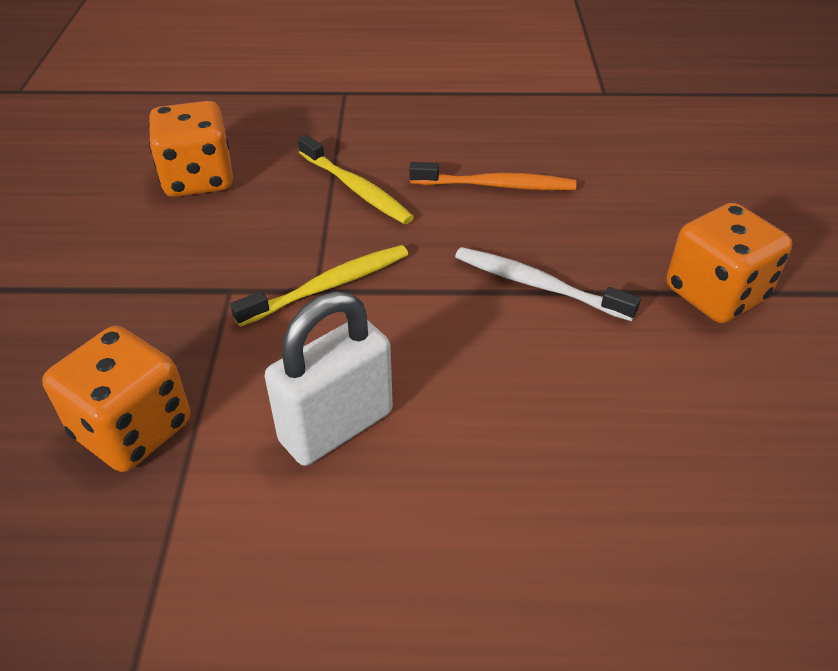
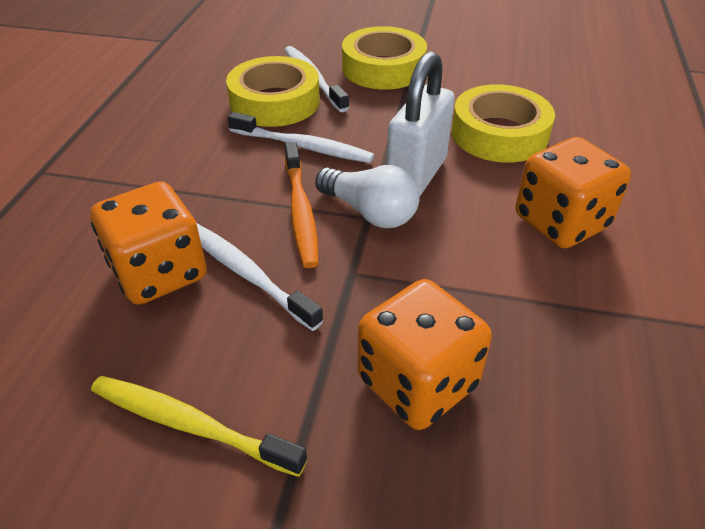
white light bulb: none = 0 -> [315,165,420,228] = 1
white toothbrush: [455,247,641,321] = 1 -> [196,223,324,331] [228,112,374,163] [284,46,349,112] = 3
yellow tape: none = 0 -> [226,56,320,127] [342,26,427,90] [451,84,555,163] = 3
yellow toothbrush: [230,245,408,327] [298,135,414,224] = 2 -> [91,376,307,477] = 1

